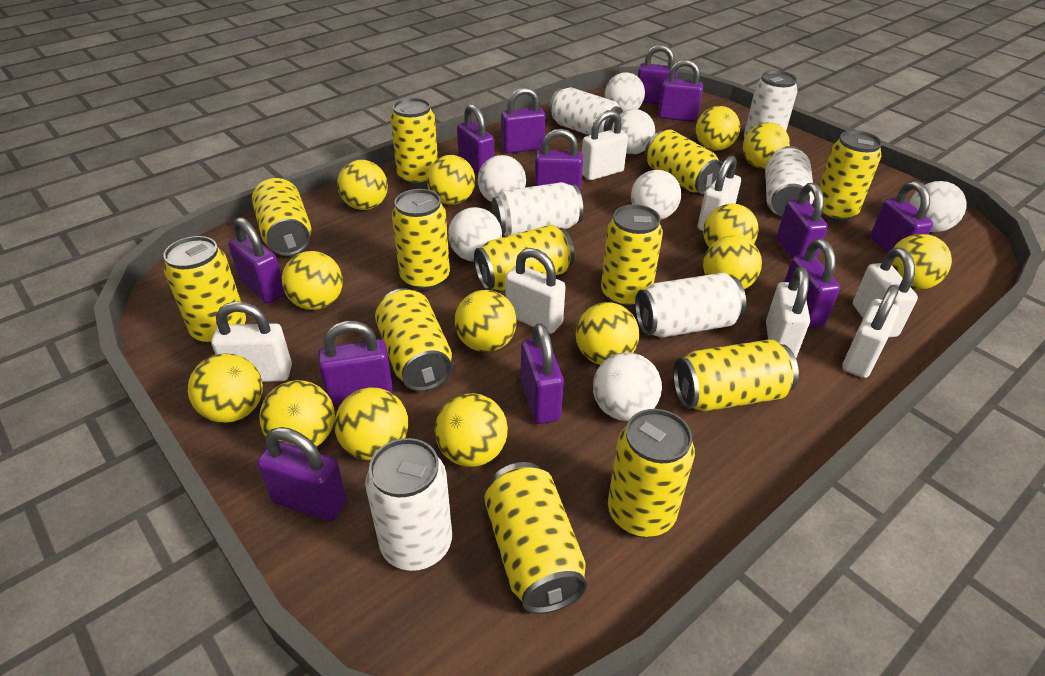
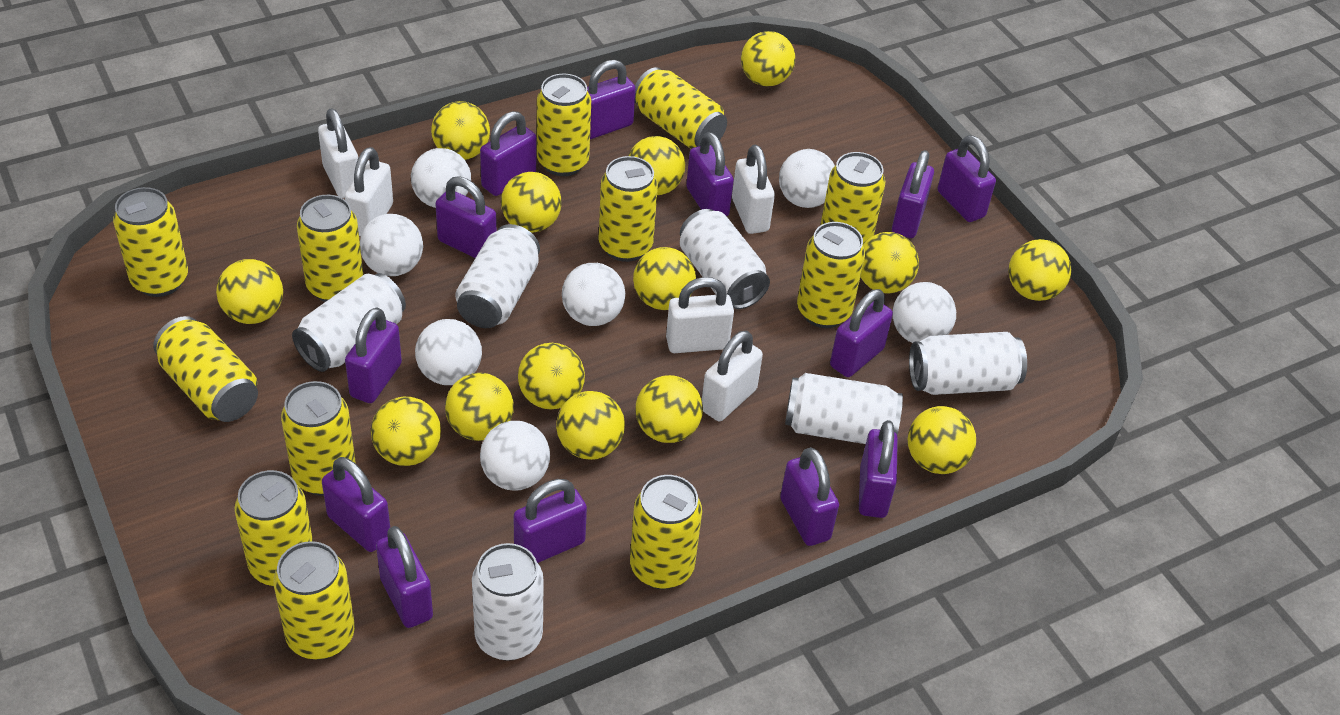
purple padlock: [228,217,285,304] [257,427,347,521] [318,321,393,406] [457,104,494,176] [501,87,546,153] [521,323,564,424] [535,129,583,193] [638,45,678,105] [658,59,703,122] [776,183,828,260] [784,239,840,329] [870,181,933,253] = 12 -> [322,457,390,552] [345,307,402,403] [376,526,433,628] [435,176,497,258] [480,111,536,196] [513,479,587,563] [587,60,636,139] [686,132,734,216] [780,447,839,546] [830,289,893,377] [859,420,898,518] [892,150,934,238] [938,135,996,222] = 13
white padlock: [211,301,292,382] [505,248,566,334] [582,110,628,180] [698,155,741,231] [766,267,810,358] [842,285,899,378] [853,247,918,338] = 7 -> [318,108,358,198] [345,147,393,236] [666,277,734,353] [702,331,763,422] [732,145,775,234] = 5

